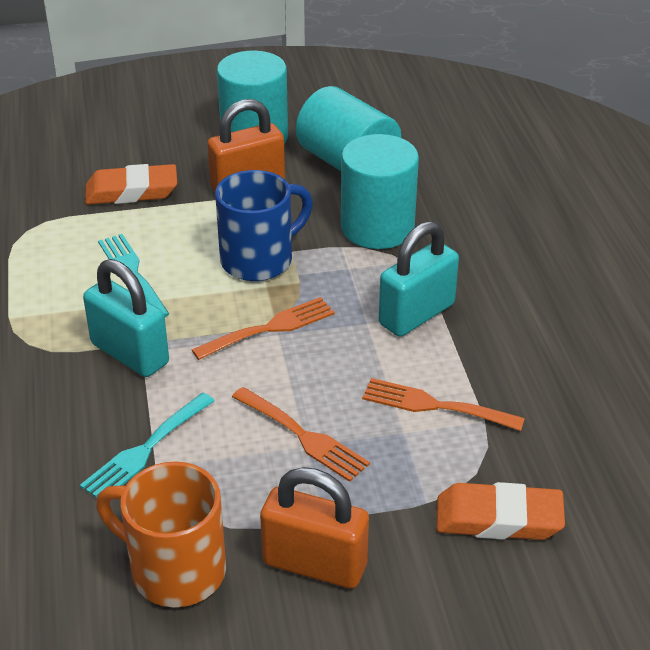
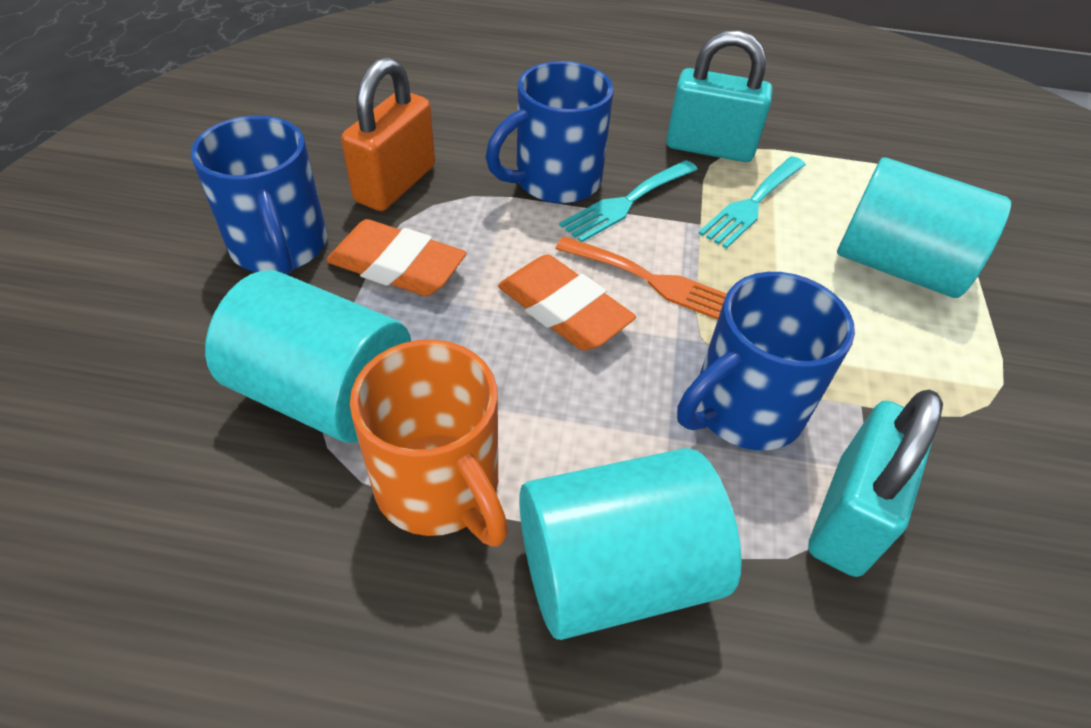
blue mug: [215,170,313,281] = 1 -> [191,116,327,274] [485,61,614,204] [677,272,855,450] = 3
orange fork: [192,297,335,360] [232,387,370,482] [362,378,525,431] = 3 -> [555,236,727,320] = 1
orange padlock: [207,99,285,191] [260,467,369,589] = 2 -> [341,57,435,211] = 1

